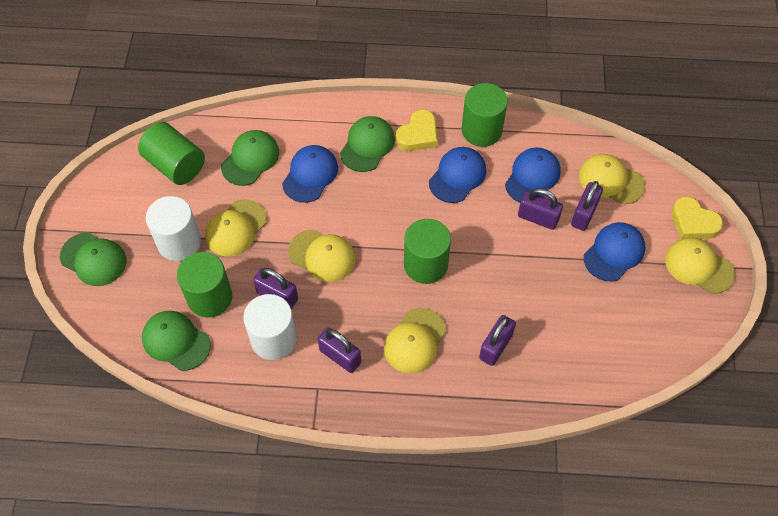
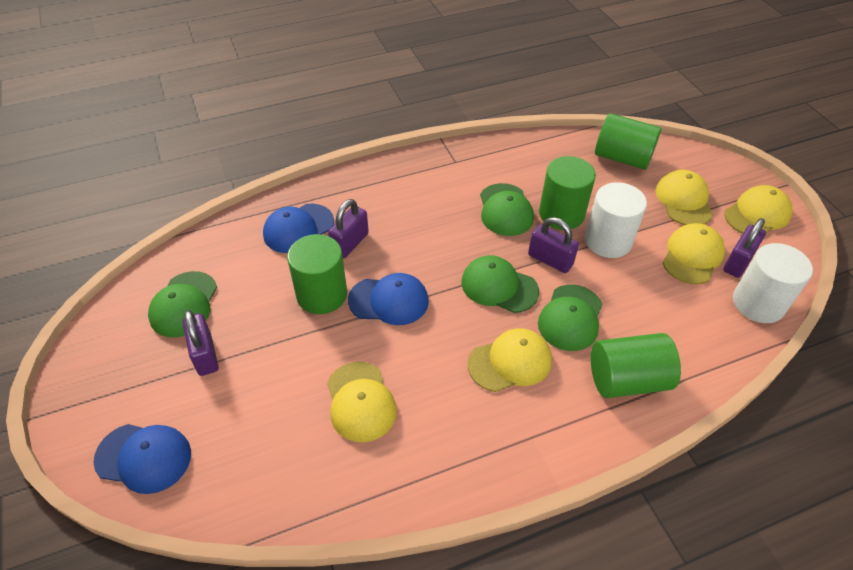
blue cap: [282,145,338,203] [429,147,486,203] [505,147,561,203] [584,222,646,281] = 4 -> [94,424,191,494] [263,204,334,253] [348,273,429,325] = 3
purple padlock: [253,268,298,309] [318,327,361,373] [479,315,516,366] [518,188,563,230] [571,181,603,231] = 5 -> [182,310,219,376] [328,199,369,259] [528,217,579,273] [723,218,766,278] = 4
yellow heart: [396,109,437,151] [672,197,723,239] = 2 -> none = 0

